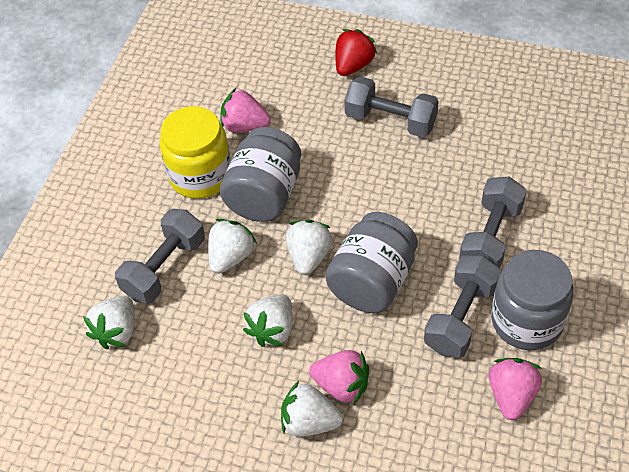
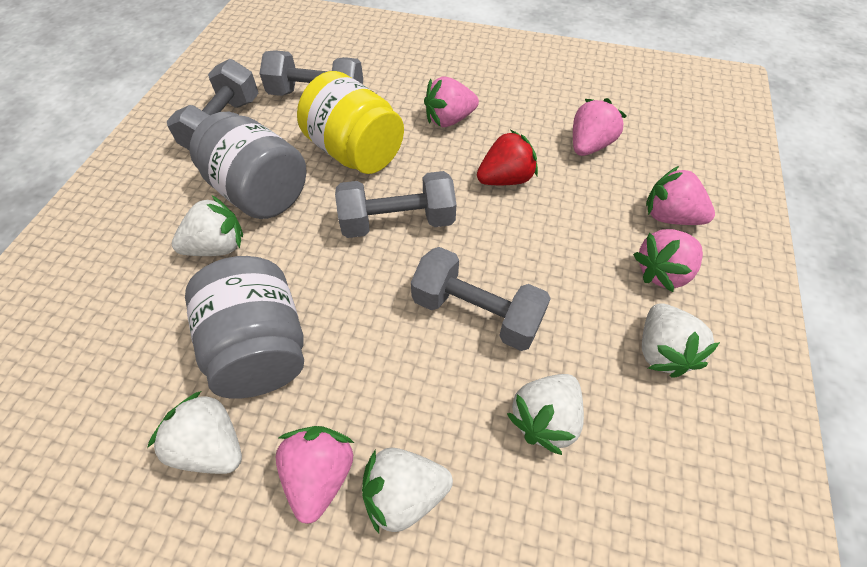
grey jar: [220,127,301,222] [325,212,418,313] [491,250,574,350] = 3 -> [185,256,304,399] [189,112,307,219] = 2
pink strawberry: [220,88,271,133] [309,350,369,404] [489,358,542,420] = 3 -> [276,426,354,524] [424,76,479,127] [573,98,627,156] [633,229,703,292] [646,166,715,225] = 5

